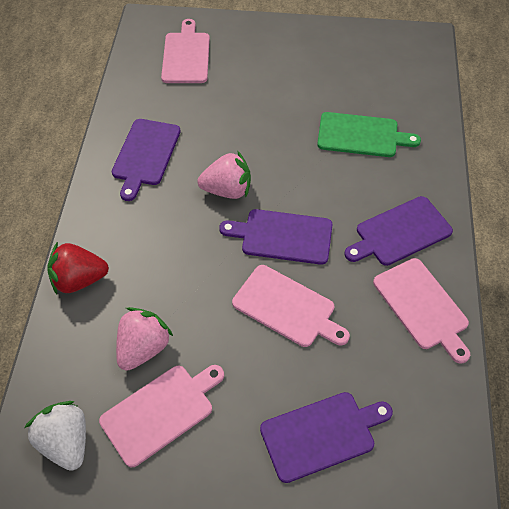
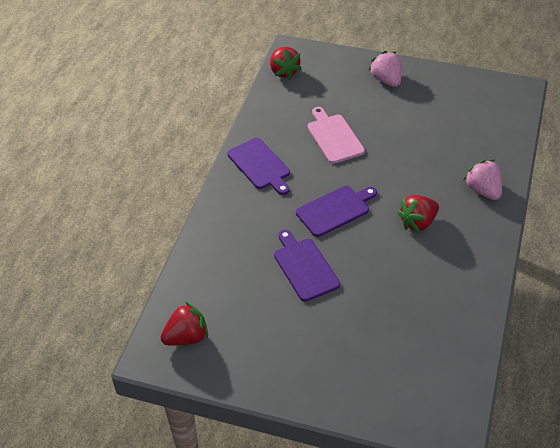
green cutting board: [317,112,421,157] = 1 -> none = 0
pink cutting board: [99,365,224,467] [161,19,210,83] [232,265,350,347] [373,258,470,364] = 4 -> [308,107,365,164] = 1
purple cutting board: [112,119,181,201] [219,209,333,265] [260,392,393,483] [344,196,453,266] = 4 -> [227,138,290,195] [274,230,340,302] [296,186,377,237] = 3
red strawberry: [47,242,109,294] = 1 -> [160,302,208,346] [270,47,302,80] [397,195,439,233] = 3
white strawberry: [24,401,86,471] = 1 -> none = 0

